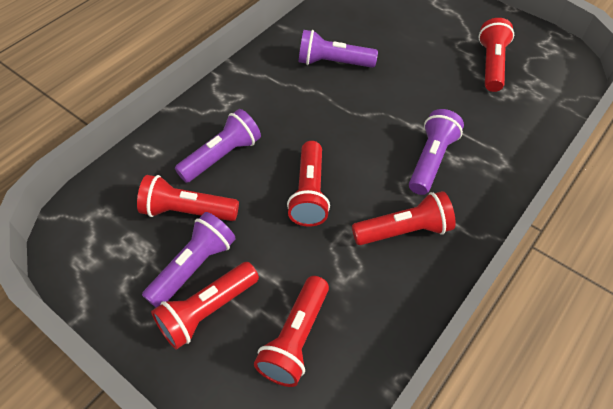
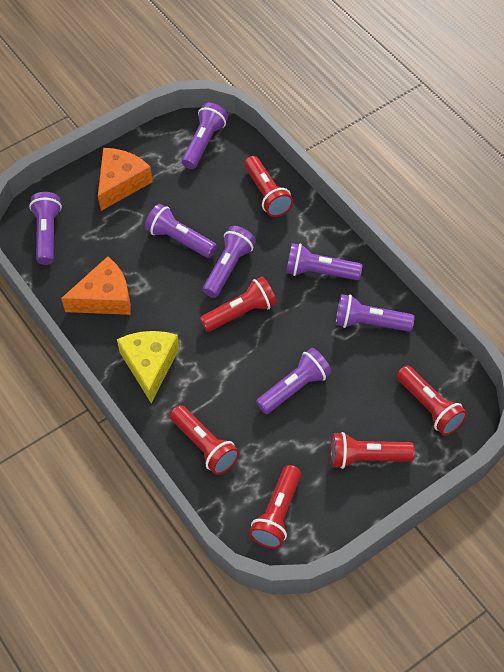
orange cheese: none = 0 -> [61,256,131,315] [98,148,153,211] = 2
purple flashlight: [142,212,236,308] [175,109,261,183] [299,30,378,68] [409,109,464,195] = 4 -> [29,192,62,265] [145,204,217,258] [182,103,228,169] [203,226,256,298] [256,348,332,414] [286,243,362,280] [335,294,414,332] = 7
yellow cheese: none = 0 -> [117,331,180,403] = 1

